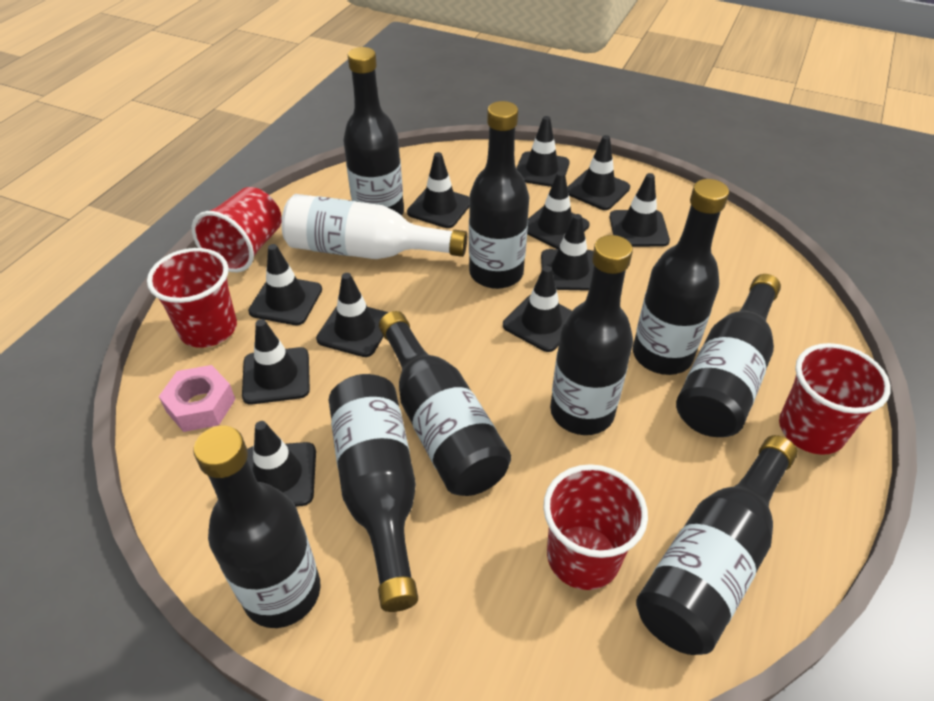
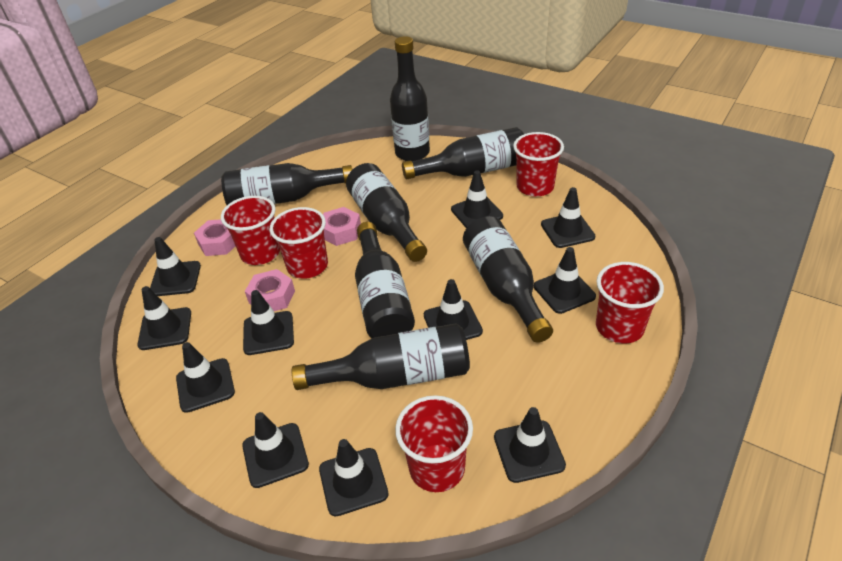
black bottle: [193,426,320,628] [329,374,418,612] [343,47,404,216] [379,311,511,496] [469,101,529,289] [550,235,633,435] [633,179,729,375] [636,435,798,655] [676,274,781,437] = 9 -> [221,163,352,205] [292,323,470,390] [346,163,427,262] [355,222,415,338] [390,36,430,161] [402,127,524,179] [463,216,553,343] = 7
pink nut: [159,365,235,432] = 1 -> [194,219,235,256] [245,269,295,311] [323,207,361,246] = 3
red cup: [147,248,237,348] [192,187,282,272] [543,464,648,590] [779,343,891,455] = 4 -> [221,196,280,265] [270,207,328,279] [395,395,473,492] [513,132,564,197] [596,262,664,344] = 5
white bottle: [282,194,467,259] = 1 -> none = 0

